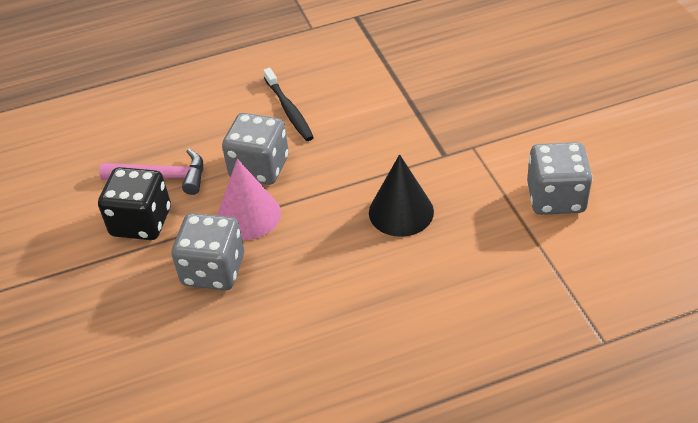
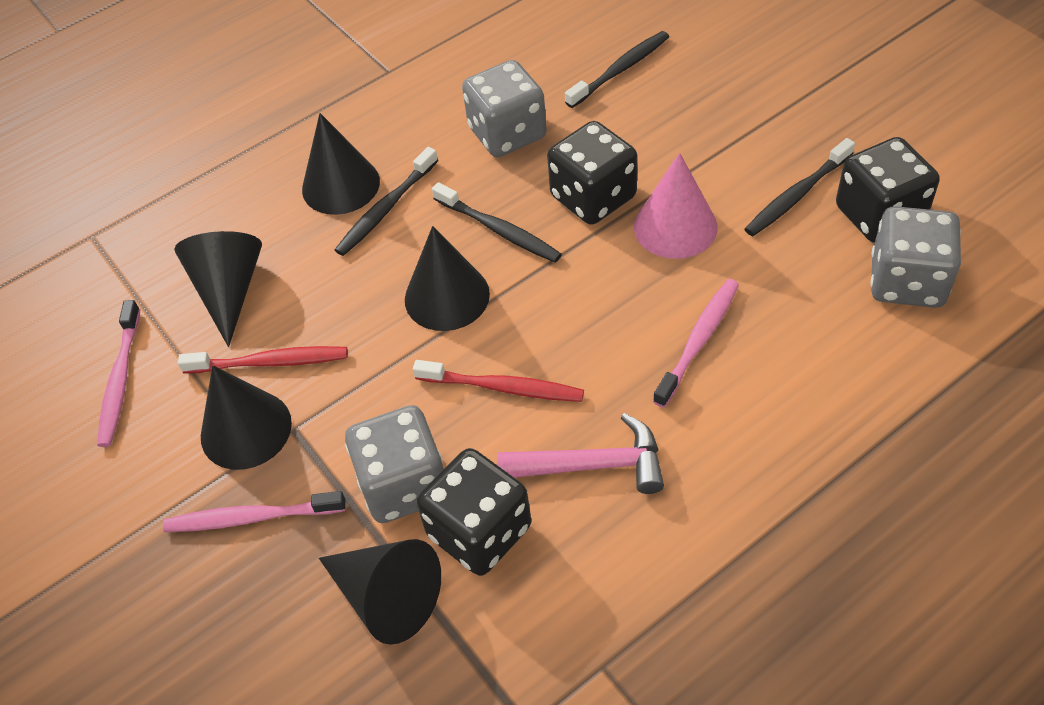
black cone: [369,154,434,237] = 1 -> [174,231,262,347] [201,365,292,470] [302,113,380,215] [319,539,441,645] [405,226,490,331] = 5
black dice: [98,167,171,240] = 1 -> [417,448,531,576] [547,121,637,225] [836,137,940,243] = 3
black toothbrush: [263,68,314,141] = 1 -> [335,147,438,256] [432,182,562,263] [565,31,669,108] [744,138,855,236] = 4
pink toothbrush: none = 0 -> [97,300,140,447] [163,491,346,532] [653,279,739,408] = 3
red toothbrush: none = 0 -> [178,346,348,374] [413,360,584,402] = 2

